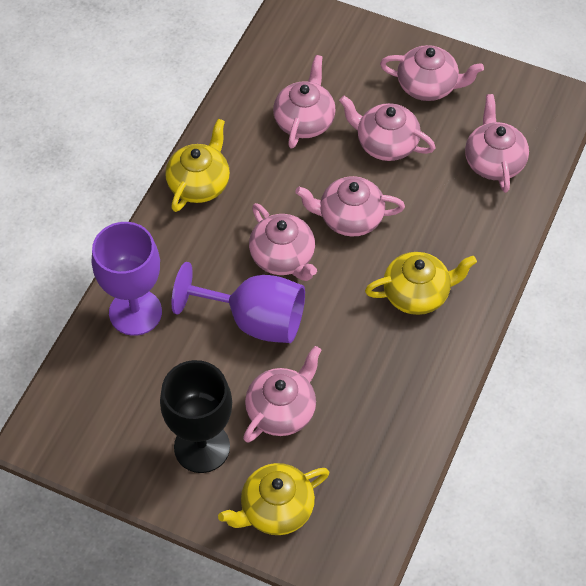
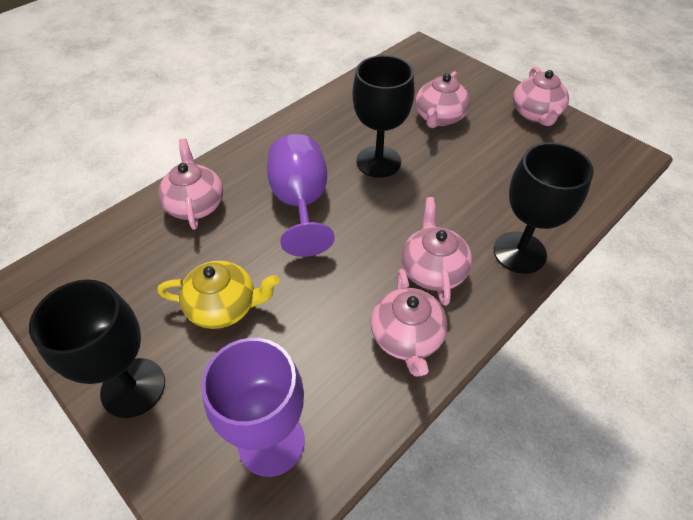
black goblet: [160,360,232,473] = 1 -> [29,280,165,418] [352,55,414,178] [494,142,594,274] = 3
pink teapot: [243,346,321,443] [249,203,317,281] [273,55,336,149] [295,176,405,237] [339,96,436,161] [380,45,484,101] [465,94,529,193] = 7 -> [158,138,223,230] [371,269,448,376] [401,197,472,306] [416,71,470,128] [513,67,569,126] = 5
yellow teapot: [165,119,230,212] [218,463,329,535] [365,252,477,315] = 3 -> [157,260,279,329] = 1

